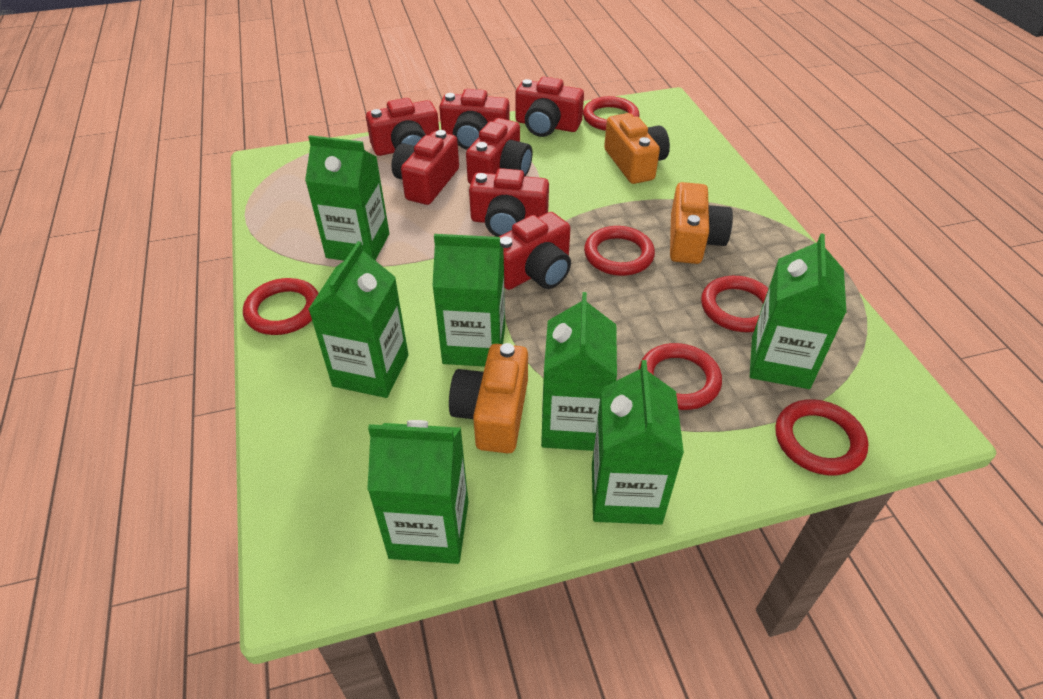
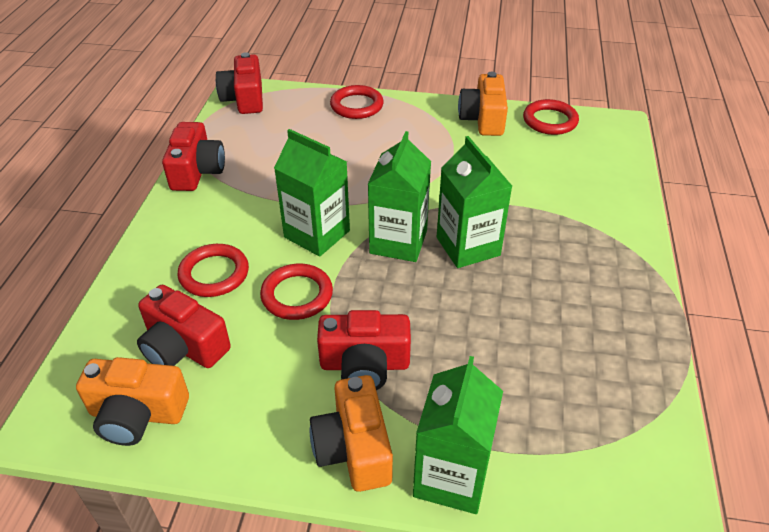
green carton: [305,135,389,261] [308,241,408,398] [367,420,468,564] [432,234,505,367] [541,292,617,451] [592,360,684,525] [750,234,847,389] = 7 -> [274,129,350,257] [368,131,431,262] [413,356,503,514] [437,136,512,268] = 4
red camera: [366,98,439,156] [391,130,459,205] [439,89,510,150] [466,118,532,184] [469,168,549,237] [499,212,571,290] [515,77,584,137] = 7 -> [137,285,231,368] [162,122,225,191] [216,52,263,114] [317,310,411,390] = 4
red ring: [243,278,319,335] [583,96,639,131] [584,226,655,276] [638,343,722,410] [701,276,769,332] [775,399,869,475] = 6 -> [177,244,249,297] [260,264,333,320] [330,85,384,119] [523,99,579,135] = 4

